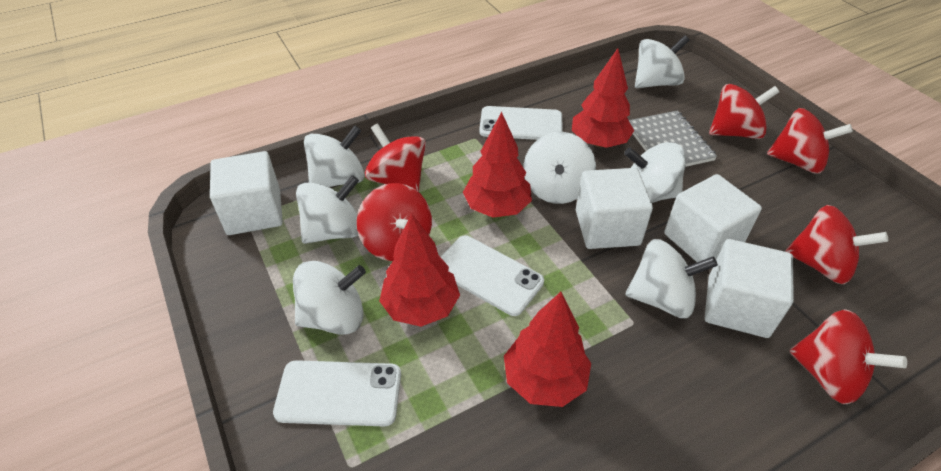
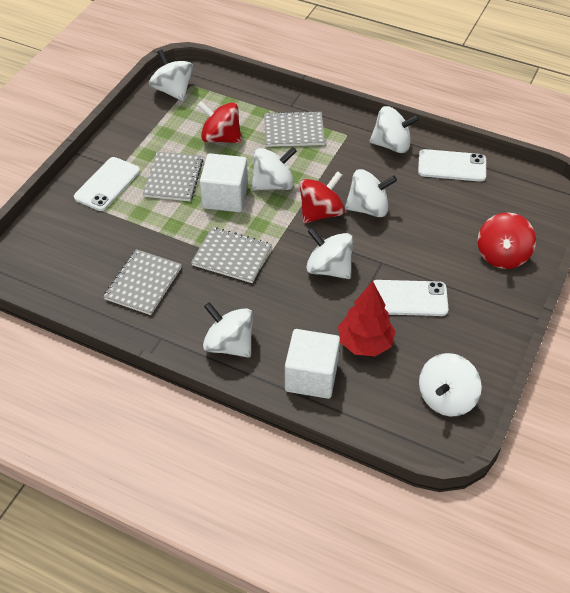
grey notebook: [629,111,717,167] = 1 -> [103,249,182,315] [143,152,203,201] [191,227,272,283] [264,111,325,147] = 4
red spinning top: [357,183,432,261] [365,123,426,192] [709,84,779,139] [767,108,853,174] [785,205,888,284] [790,309,907,404] = 6 -> [197,101,242,143] [300,171,345,223] [478,212,536,269] = 3
red tree: [379,213,460,327] [463,112,532,218] [504,292,591,407] [572,48,634,148] = 4 -> [338,281,396,356] = 1
white cube: [210,151,283,235] [576,168,653,249] [664,174,762,262] [705,239,794,338] = 4 -> [200,153,248,212] [285,329,340,399] = 2

